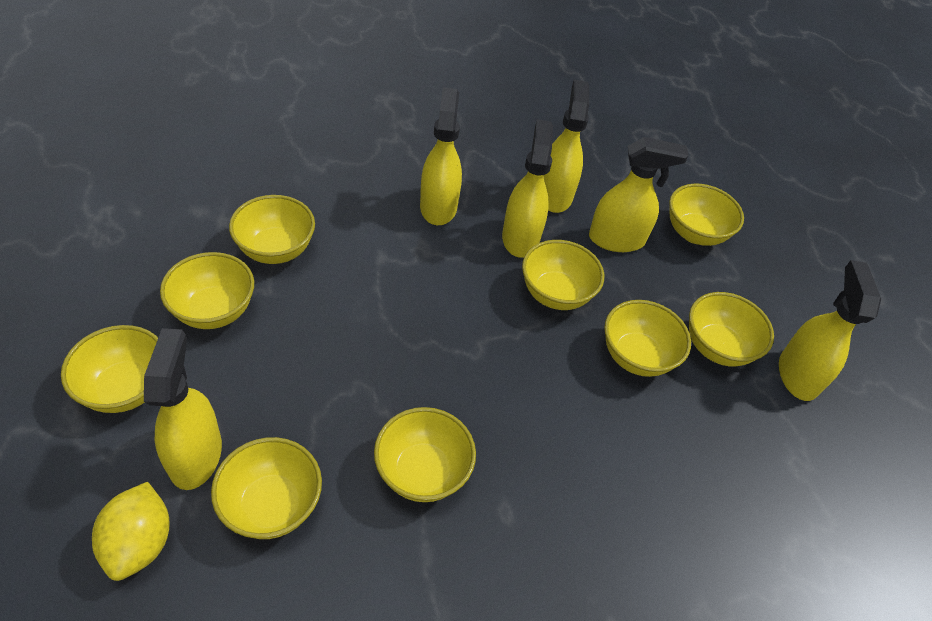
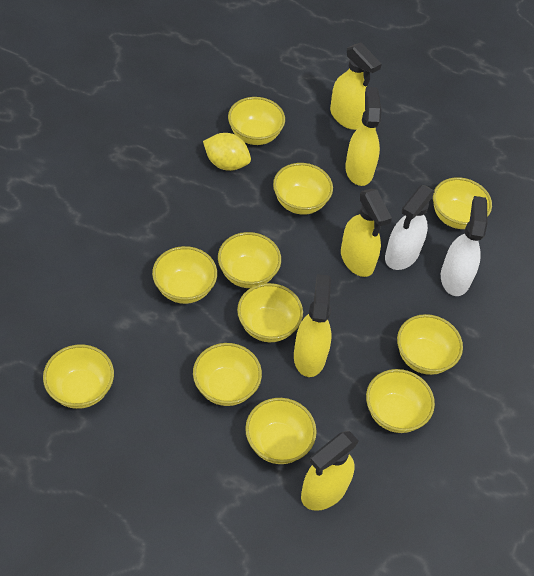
white spray bottle: none = 0 -> [385,185,435,270] [441,196,487,296] = 2
yellow bowl: [61,325,158,413] [160,252,254,329] [211,437,322,539] [229,195,315,264] [374,407,476,502] [522,240,604,310] [604,300,691,377] [669,184,744,246] [689,292,774,367] = 9 -> [43,344,114,409] [152,246,217,304] [193,343,262,406] [218,232,281,288] [228,97,285,145] [237,283,303,342] [245,398,317,464] [273,163,333,215] [366,369,435,433] [397,314,463,375] [433,177,492,229] = 11
yellow spray bottle: [144,328,222,490] [420,87,462,225] [502,119,553,258] [544,79,589,213] [589,137,688,252] [779,260,881,401] = 6 -> [294,274,331,377] [301,431,359,511] [330,43,382,130] [341,189,392,277] [345,87,381,186] = 5

